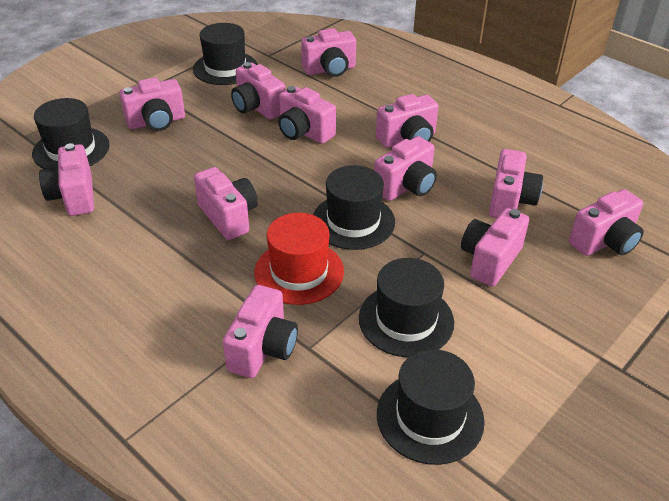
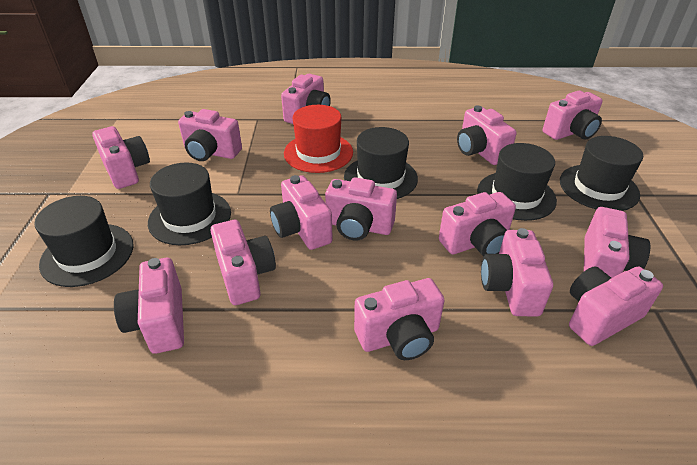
pink camera: [39,143,94,216] [119,77,185,131] [194,167,258,240] [223,285,298,378] [231,62,285,120] [278,86,336,144] [301,28,356,77] [374,136,437,201] [376,94,439,148] [461,208,529,287] [489,149,543,218] [569,189,644,256] = 12 -> [92,126,150,189] [114,258,184,354] [178,109,242,161] [210,220,276,305] [270,175,333,250] [281,74,331,124] [325,177,397,241] [354,278,445,360] [439,192,516,256] [457,105,517,165] [481,228,553,316] [543,91,603,140] [569,266,663,346] [584,207,650,278] = 14

